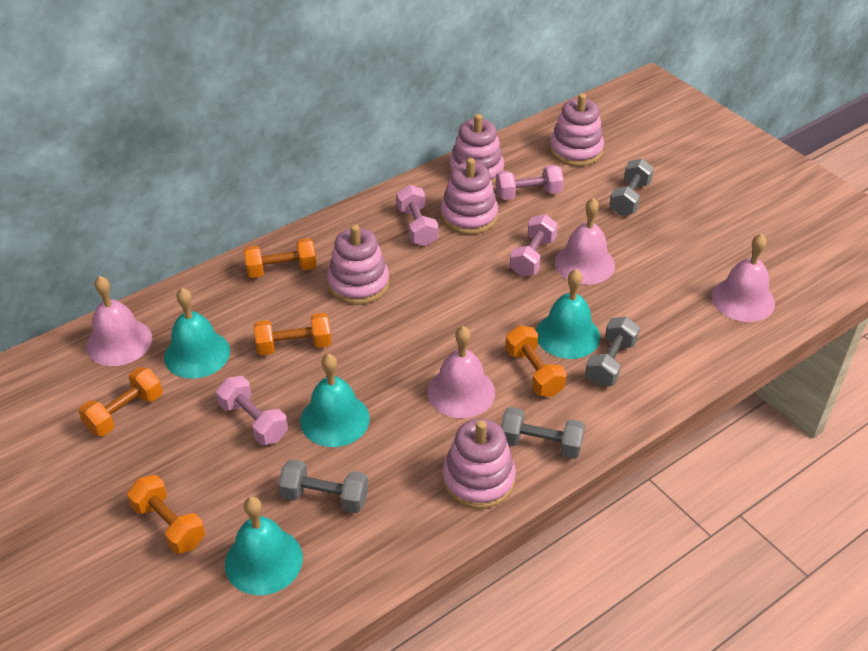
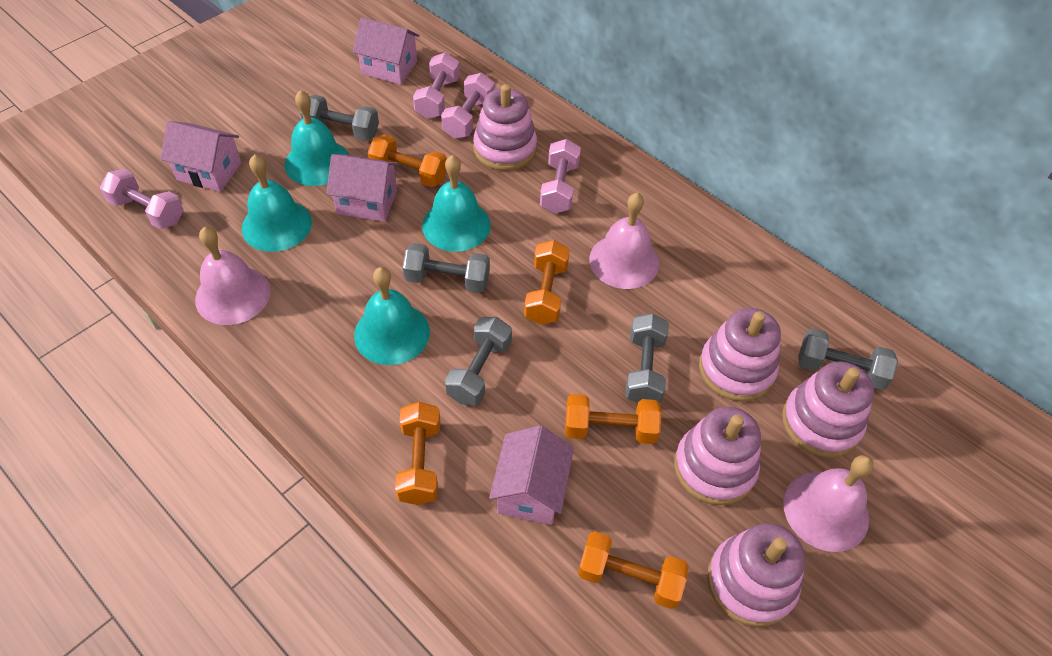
grey dumbbell: [278,459,368,513] [501,407,585,459] [585,317,640,386] [609,159,654,216] = 4 -> [300,95,379,141] [402,243,490,293] [445,317,512,405] [625,313,669,403] [798,328,898,390] = 5
pink bell: [86,276,152,366] [427,326,495,418] [555,198,615,285] [711,234,775,322] = 4 -> [195,227,271,325] [589,193,659,289] [783,455,873,552] = 3
pink house: none = 0 -> [161,121,242,192] [327,154,399,222] [353,17,420,85] [489,425,574,525] = 4

